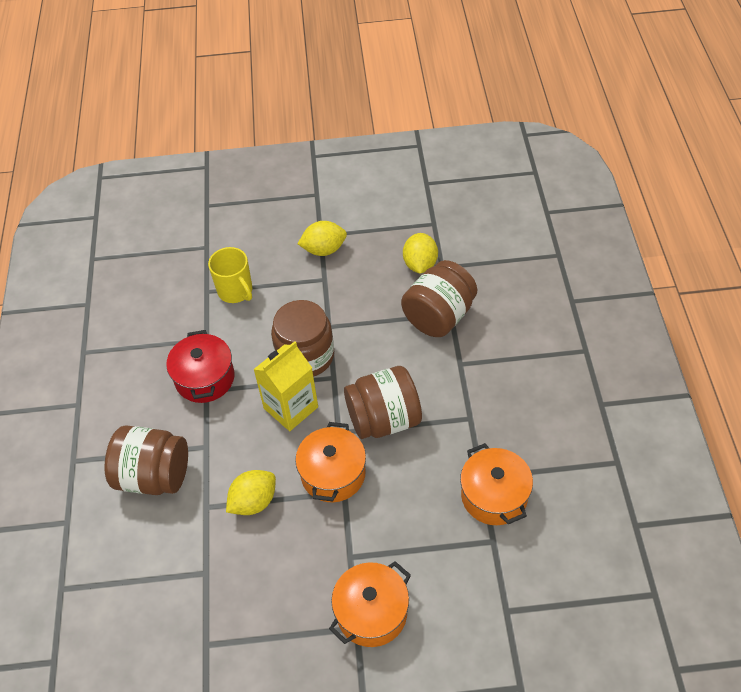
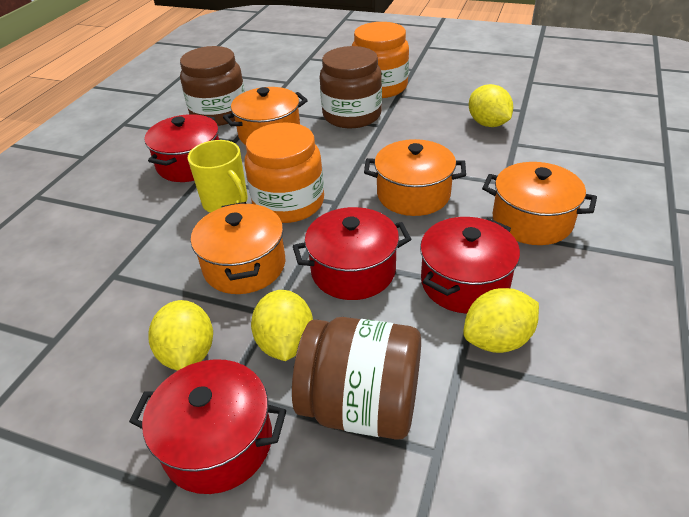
brown jar: [105,425,188,495] [271,300,334,377] [344,366,422,439] [401,260,477,337] = 4 -> [180,46,245,126] [292,317,421,440] [319,46,382,128] = 3
orange jar: none = 0 -> [244,122,324,223] [352,22,409,98] = 2
orange pot: [295,422,366,502] [329,561,411,647] [460,443,533,525] = 3 -> [191,202,286,294] [223,87,308,145] [364,139,466,216] [482,162,597,245] = 4
red pot: [166,330,234,403] = 1 -> [129,359,286,494] [145,114,219,182] [293,207,412,300] [420,217,520,314] = 4
yellow carton: [253,341,318,431] = 1 -> none = 0
yellow lemon: [226,470,276,515] [297,221,347,256] [403,233,438,274] = 3 -> [148,300,213,371] [251,290,313,361] [463,288,539,353] [469,84,513,127] = 4

